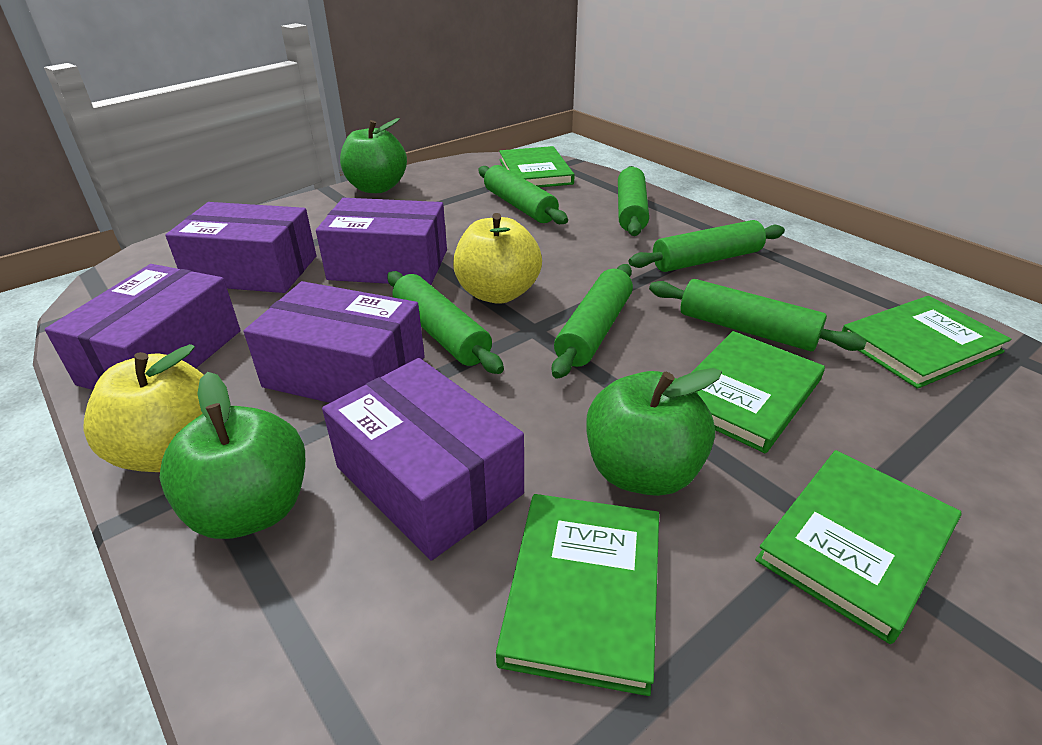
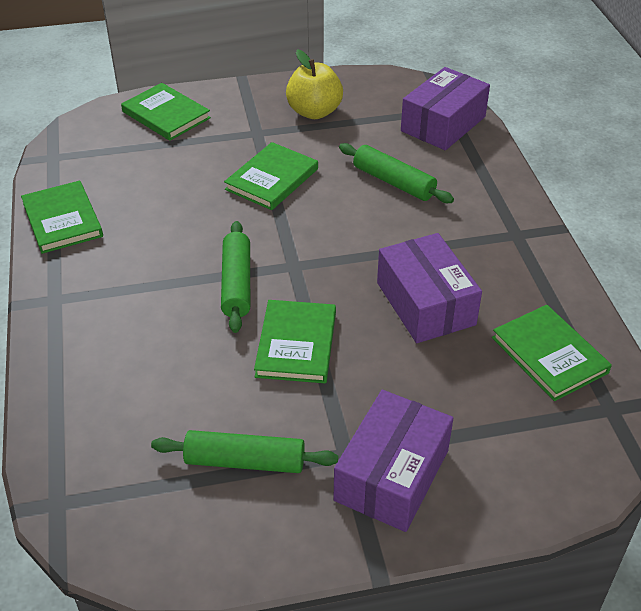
green apple: [159,372,305,539] [340,118,407,193] [586,368,722,496] = 3 -> none = 0
green rolling pin: [387,271,504,374] [478,165,568,224] [552,264,633,379] [618,166,649,236] [629,220,785,272] [649,279,867,351] = 6 -> [151,430,338,473] [221,221,250,333] [339,143,454,203] = 3
purple box: [45,264,241,390] [165,202,316,293] [244,281,425,403] [316,198,447,285] [322,358,524,560] = 5 -> [333,390,453,532] [377,233,482,343] [401,67,490,150] = 3
yellow apple: [83,344,204,472] [453,213,542,304] = 2 -> [286,49,343,119] = 1

